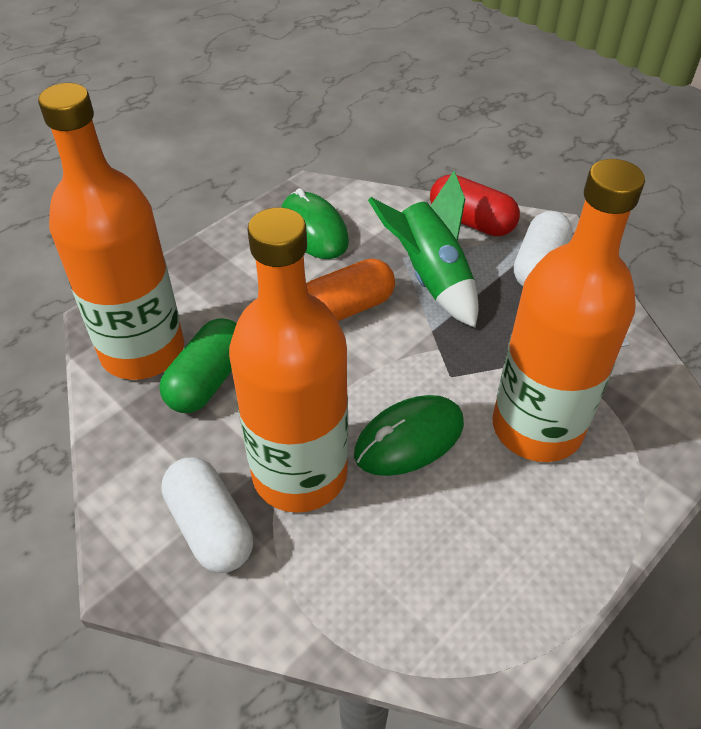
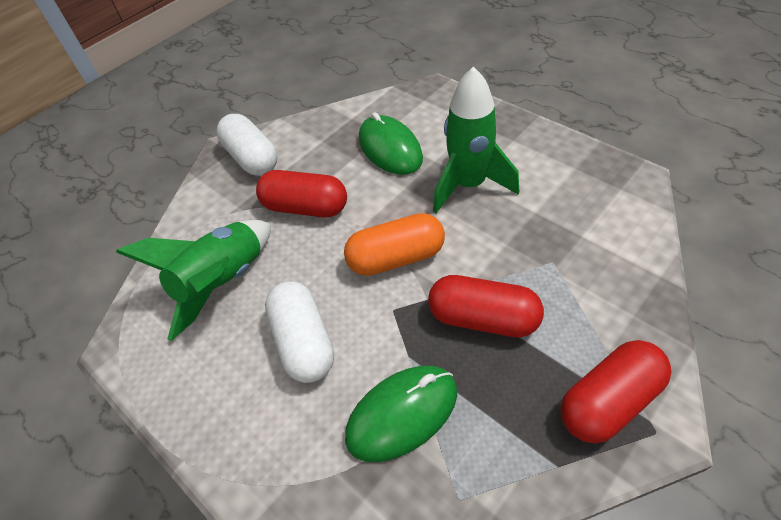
green capsule: [159,318,237,413] = 1 -> none = 0
green rocket: [368,171,479,328] = 1 -> [116,220,271,341] [433,66,519,213] = 2
orange bottle: [38,83,184,380] [229,207,348,513] [492,159,645,462] = 3 -> none = 0
red capsule: [430,175,520,237] = 1 -> [256,170,347,217] [428,275,544,337] [561,340,672,443] = 3

